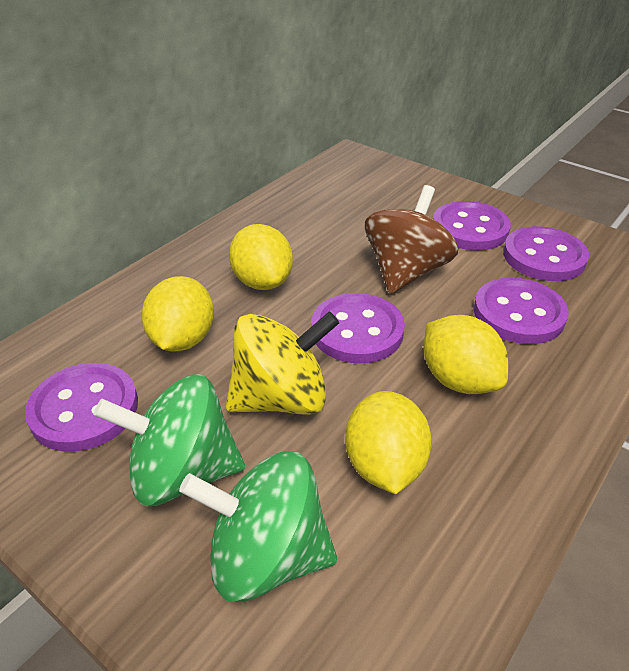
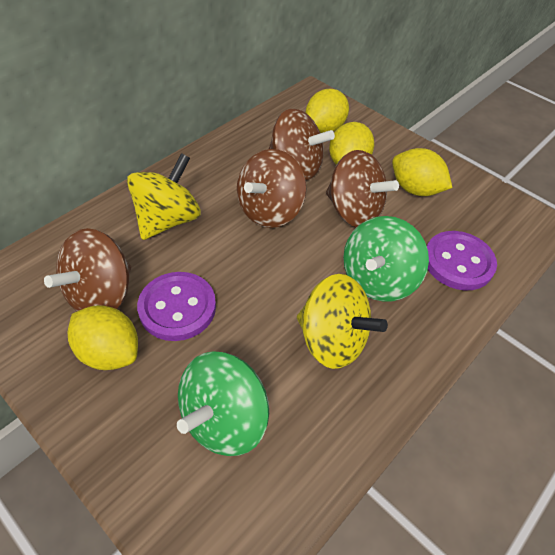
brown spinning top: [365,185,458,294] = 1 -> [44,228,131,311] [237,149,306,228] [269,109,335,180] [326,150,399,227] = 4
purple button: [25,363,138,452] [311,293,405,363] [433,201,511,250] [474,277,569,344] [503,226,589,281] = 5 -> [137,272,216,341] [427,231,497,290] = 2
yellow spinning top: [226,311,339,415] = 1 -> [127,153,201,240] [297,274,388,369] = 2

